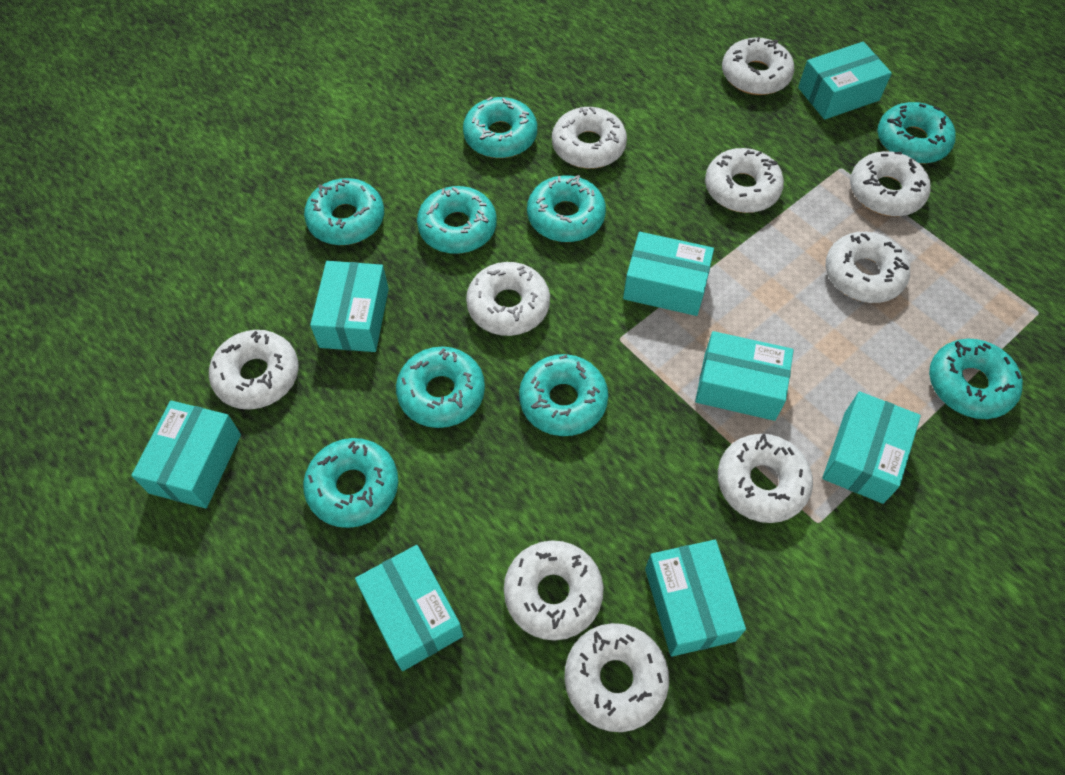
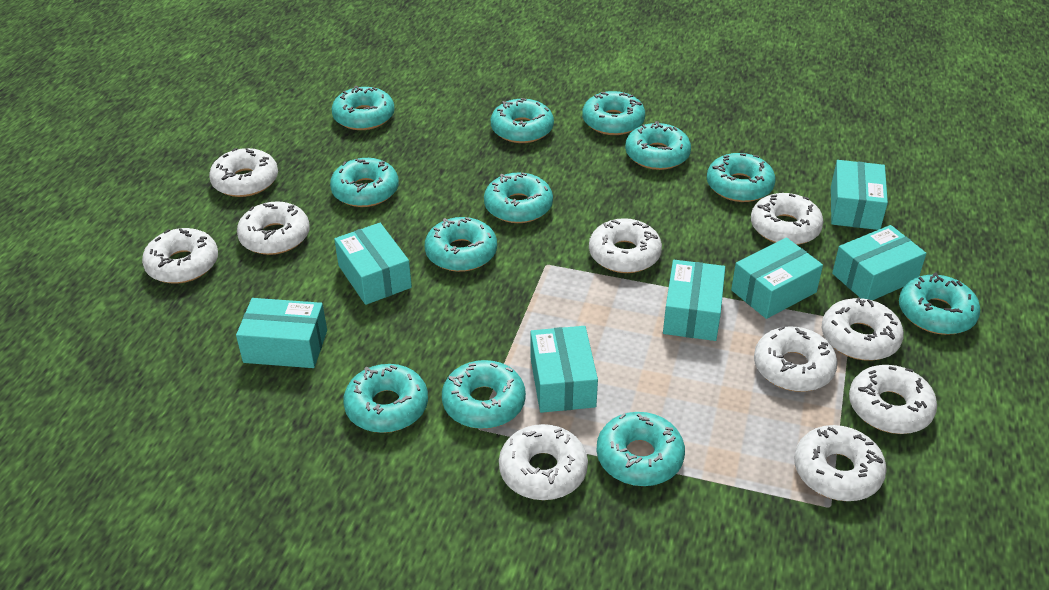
turquoise box: [131,401,241,508] [310,261,389,352] [355,545,463,671] [623,232,714,316] [645,540,746,657] [695,331,794,421] [798,42,892,120] [822,391,921,504] = 8 -> [236,298,327,368] [334,223,412,305] [530,326,598,413] [663,260,725,341] [731,238,823,319] [831,160,888,230] [832,225,926,300] = 7
turquoise donut: [303,438,398,528] [304,178,384,245] [396,347,485,428] [417,186,497,254] [463,96,537,158] [519,354,608,436] [527,175,606,242] [878,102,956,164] [929,339,1023,419] = 9 -> [330,158,399,207] [331,85,395,130] [343,364,428,433] [425,217,497,272] [442,360,526,429] [484,172,553,223] [491,98,554,143] [582,91,645,135] [597,412,685,486] [625,121,691,170] [707,153,776,202] [899,272,980,335] = 12

